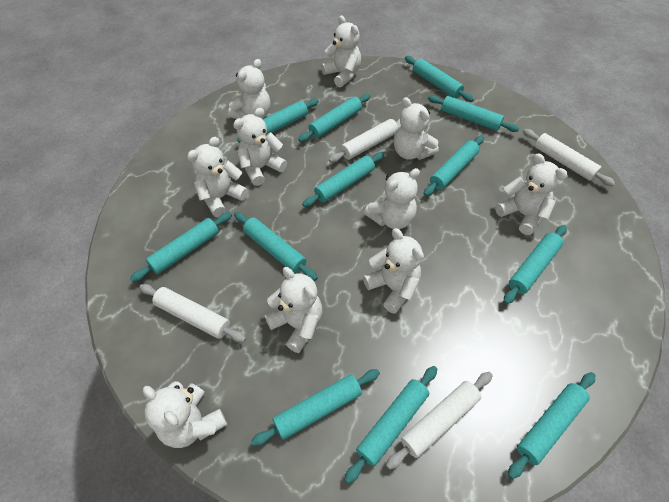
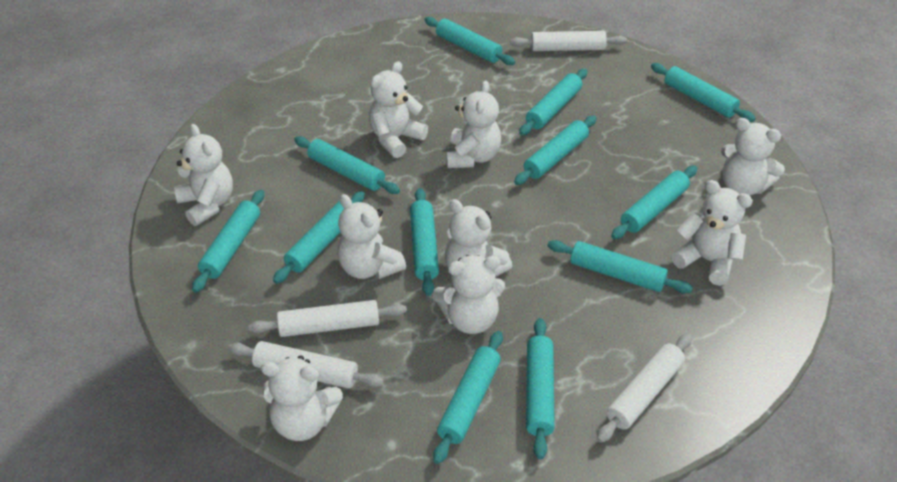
white teddy bear: [143,381,227,448] [187,137,248,217] [228,59,270,119] [233,108,287,186] [264,267,322,353] [321,15,361,87] [363,228,424,314] [364,168,420,229] [394,97,439,160] [495,154,568,235] = 10 -> [174,124,233,226] [261,356,343,441] [337,194,406,279] [369,61,428,158] [432,255,505,334] [445,199,512,277] [446,80,501,168] [671,180,753,286] [721,118,785,195] = 9

